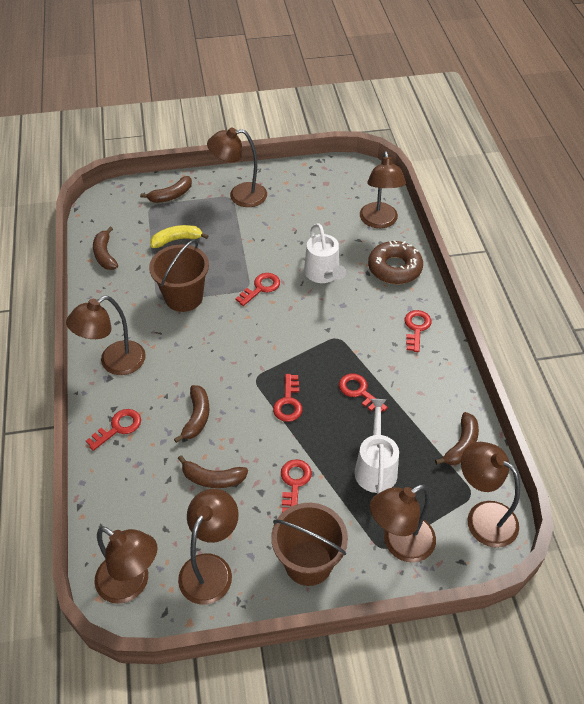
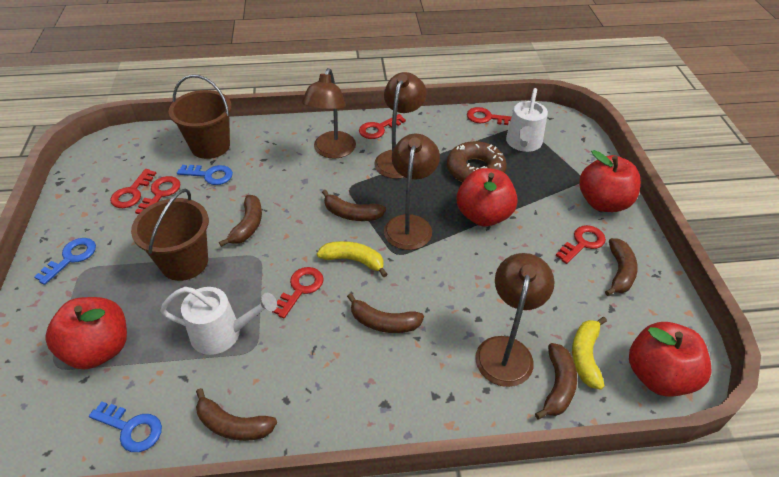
blue key: none = 0 -> [34,238,96,285] [89,401,162,452] [177,165,233,185] = 3
brown banana: [93,227,118,270] [140,176,192,203] [174,385,209,443] [178,455,248,488] [435,412,479,465] = 5 -> [196,388,277,441] [219,195,262,247] [322,190,386,221] [347,293,424,333] [535,343,577,420] [605,238,638,296] = 6
brown lamp: [66,296,146,375] [95,526,157,604] [178,489,239,604] [207,128,267,207] [360,151,406,228] [370,484,436,563] [461,442,520,548] = 7 -> [302,68,356,159] [374,72,427,179] [384,134,440,250] [475,253,555,387] = 4
red apple: none = 0 -> [45,297,127,369] [457,168,518,227] [579,150,641,212] [629,322,711,397] = 4
yellow banana: [150,225,209,248] = 1 -> [317,241,387,277] [572,317,607,390] = 2

